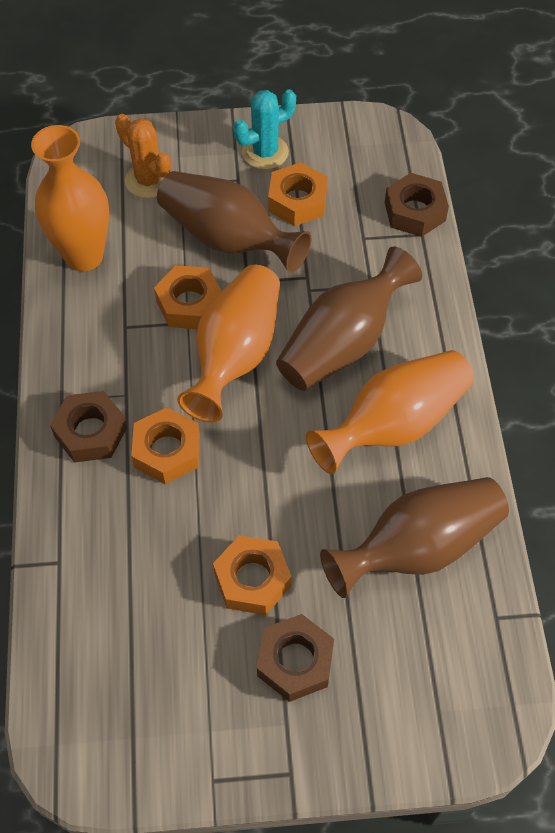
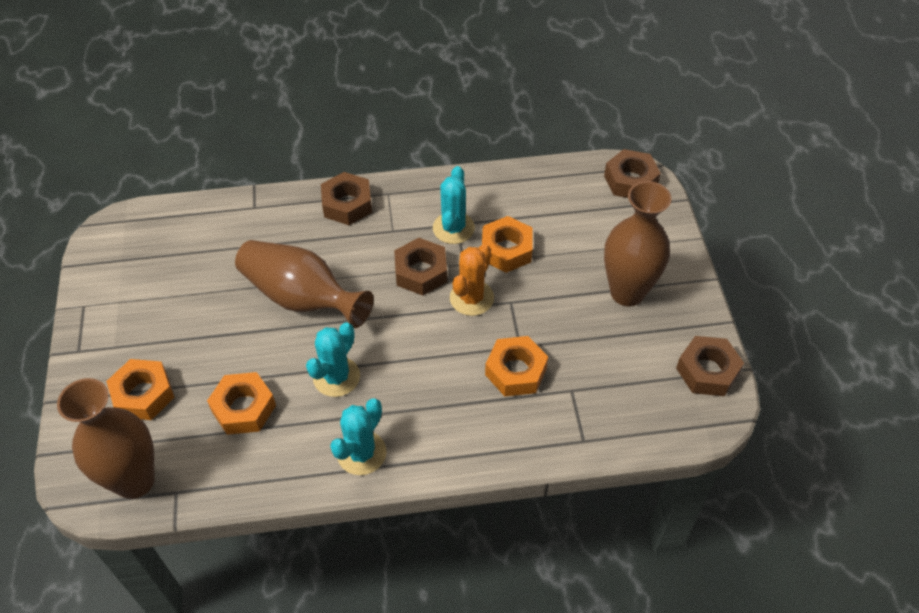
brown nut: [50,391,127,463] [257,614,334,702] [385,173,449,237] = 3 -> [321,172,372,225] [394,238,447,296] [604,149,661,198] [676,336,744,396] = 4
orange vase: [31,125,109,271] [177,265,280,423] [306,350,474,474] = 3 -> none = 0
turquoise cactus: [233,89,296,170] = 1 -> [306,322,360,397] [330,398,387,475] [433,166,475,244] = 3

